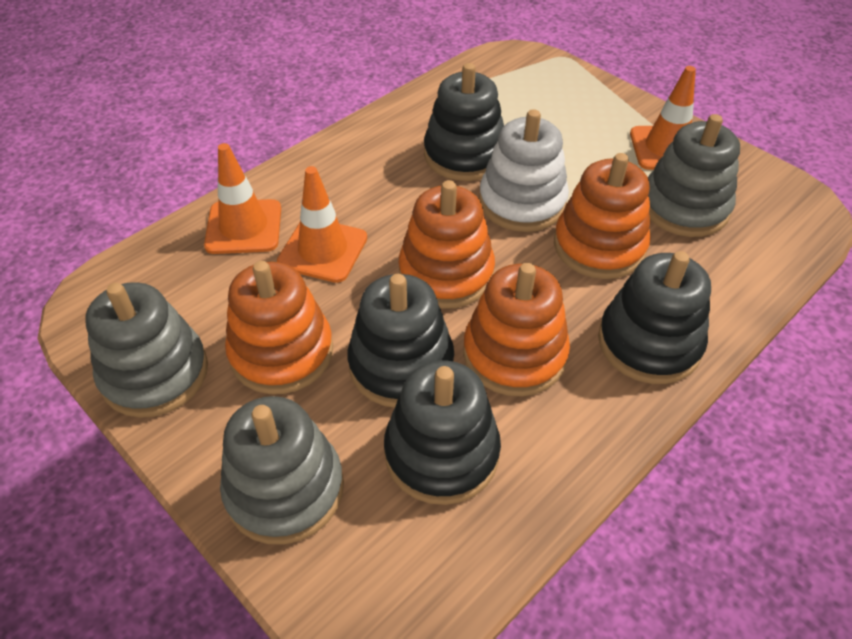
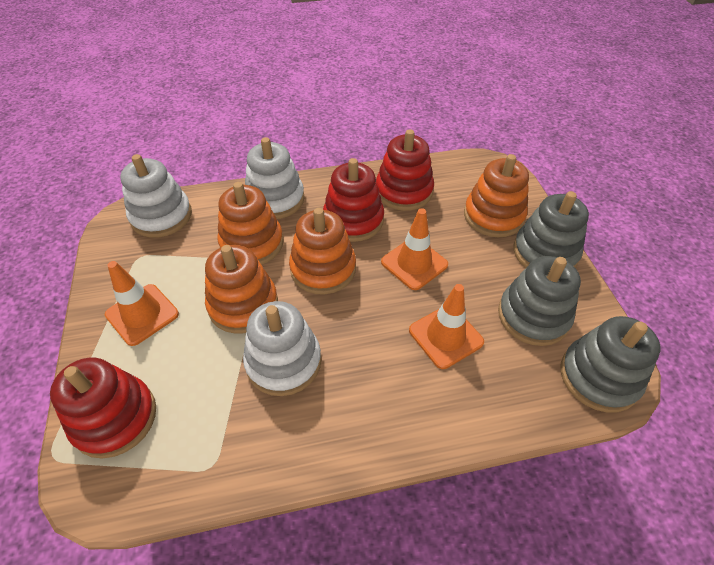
black stacking toy: [348,274,454,408] [384,361,501,505] [424,63,504,181] [598,251,711,384] = 4 -> none = 0
red stacking toy: none = 0 -> [50,358,156,458] [323,158,384,242] [376,129,434,211] = 3
white stacking toy: [479,109,569,232] = 1 -> [120,154,192,238] [243,301,322,396] [245,137,305,219] = 3

